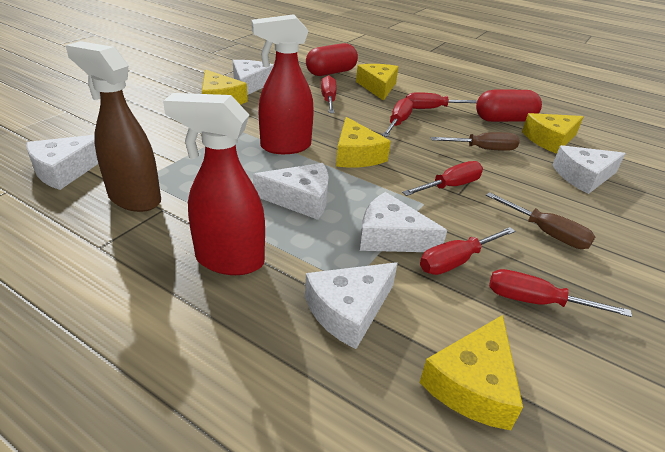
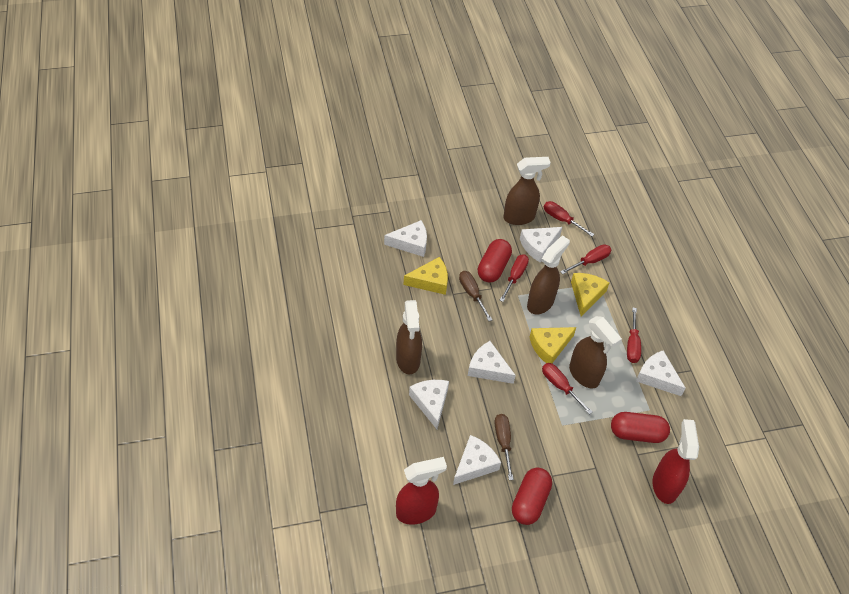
brown spray bottle: [65,41,161,212] = 1 -> [396,300,422,374] [504,157,551,225] [527,235,570,314] [569,316,622,388] = 4
red capsule: [306,43,358,76] [476,89,542,122] = 2 -> [478,239,512,282] [512,468,552,525] [611,412,670,443] = 3
red screwdriver: [321,75,337,113] [382,98,413,137] [402,161,483,196] [406,92,478,109] [420,227,515,275] [489,269,632,317] = 6 -> [499,254,529,302] [542,363,593,415] [544,201,594,236] [560,244,611,274] [627,308,641,363] = 5
yellow cheese: [202,69,248,105] [336,117,391,167] [356,64,398,101] [419,315,523,431] [522,113,583,154] = 5 -> [404,257,448,295] [530,327,576,363] [571,273,609,316] = 3

